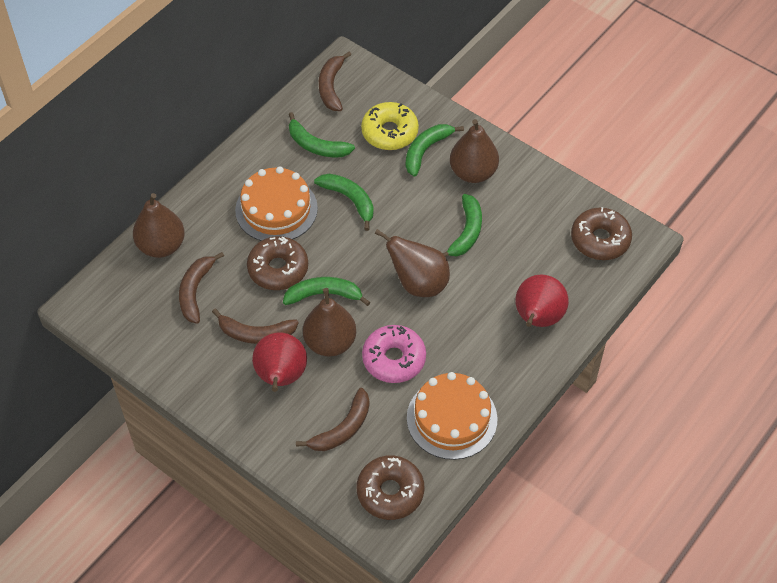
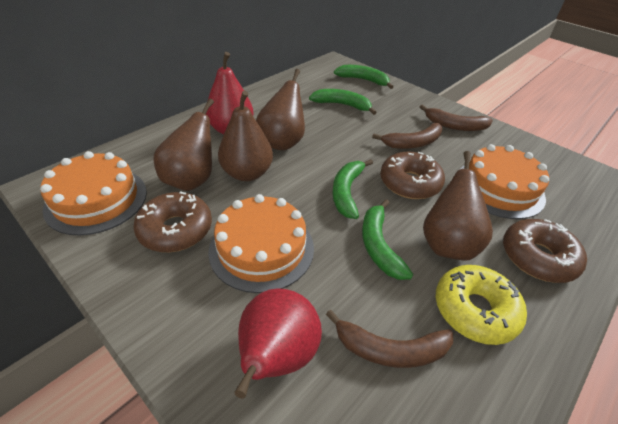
brown banana: [179,252,224,324] [212,309,299,344] [296,388,370,451] [319,52,351,111] = 4 -> [326,309,453,368] [372,123,442,149] [420,104,493,131] = 3
green banana: [283,277,370,306] [289,112,355,157] [314,174,374,231] [406,124,464,177] [443,194,482,257] = 5 -> [309,89,377,115] [332,159,373,219] [334,65,393,89] [362,199,413,280] = 4
orange cake: [235,166,318,241] [407,372,497,460] = 2 -> [40,151,147,236] [208,194,314,293] [459,144,549,219] = 3
pink donut: [362,325,426,383] = 1 -> none = 0

